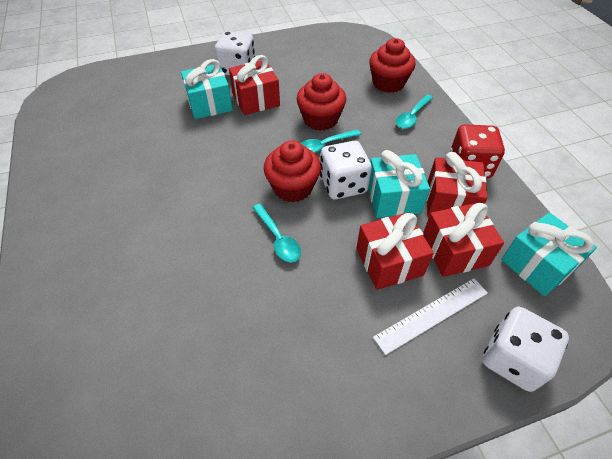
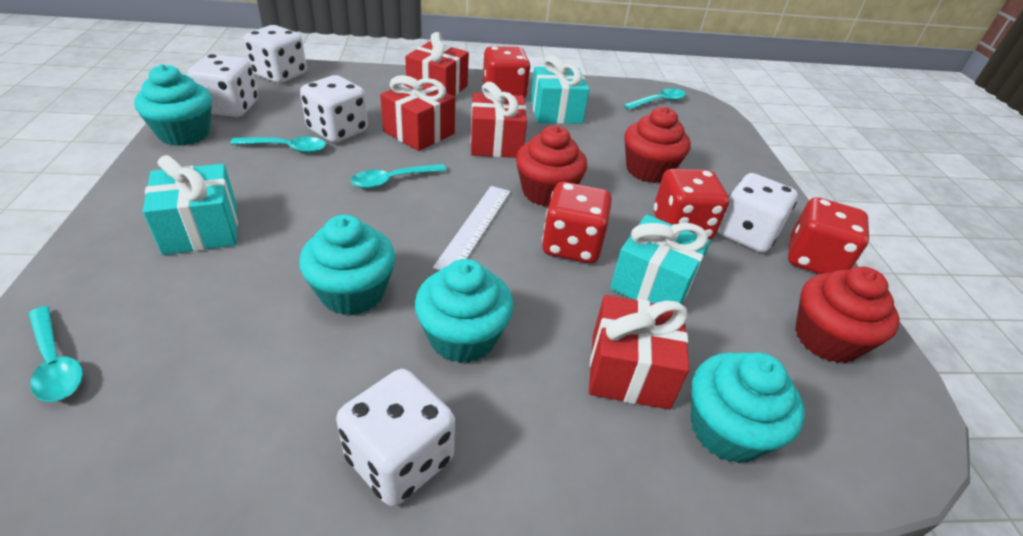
red dice: [450,124,505,178] = 1 -> [483,47,530,98] [542,182,612,263] [654,169,730,239] [788,197,869,274] = 4
turquoise cupcake: none = 0 -> [134,64,212,146] [299,215,395,315] [415,259,513,363] [691,352,805,464] = 4
turquoise spoon: [252,203,301,262] [301,129,361,153] [396,94,433,129] = 3 -> [28,306,83,402] [230,137,326,153] [350,164,447,189] [624,88,686,110] = 4
white dice: [215,31,255,75] [320,141,372,200] [483,307,569,392] = 3 -> [187,54,258,117] [244,25,307,83] [300,75,368,143] [336,369,455,506] [718,173,798,253] = 5

